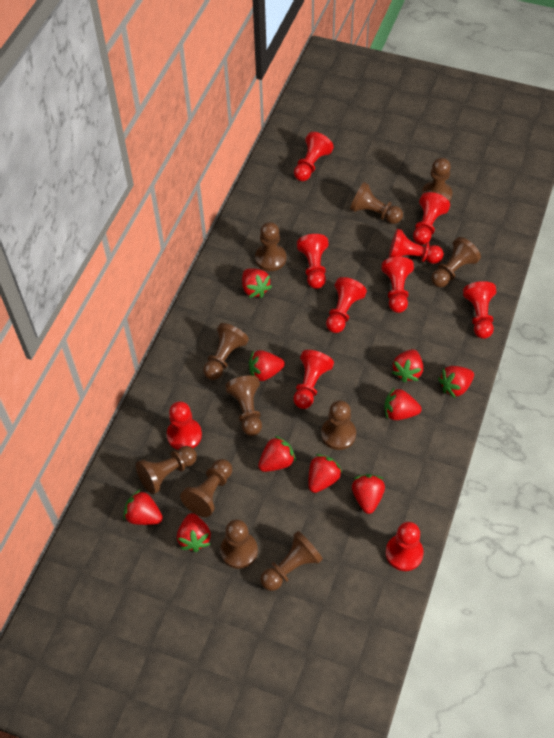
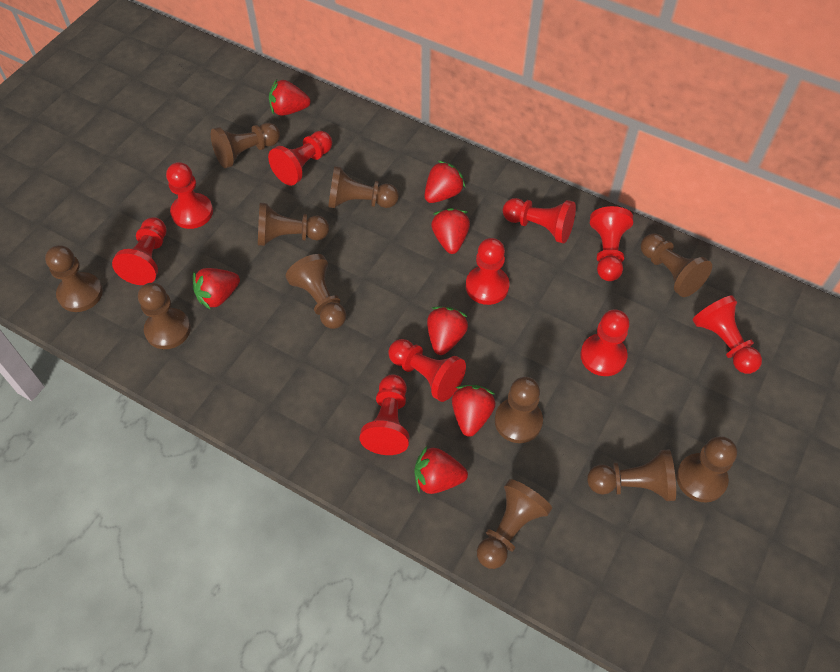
red strawberry: [123,490,163,525] [177,513,211,552] [242,268,272,298] [249,350,285,381] [258,435,296,472] [308,454,342,493] [352,474,385,514] [384,387,422,420] [392,349,423,382] [438,366,474,398] = 10 -> [192,268,240,310] [269,79,311,116] [414,446,468,494] [424,160,466,203] [427,307,468,355] [431,208,470,254] [452,385,496,437] = 7

